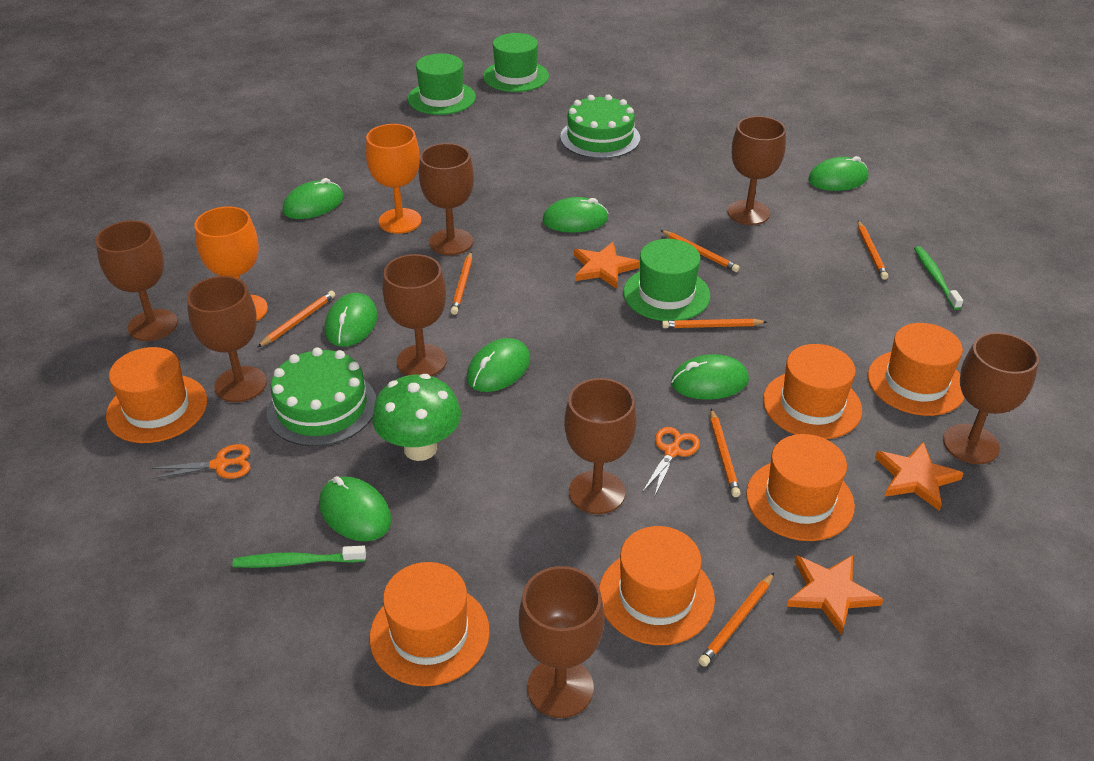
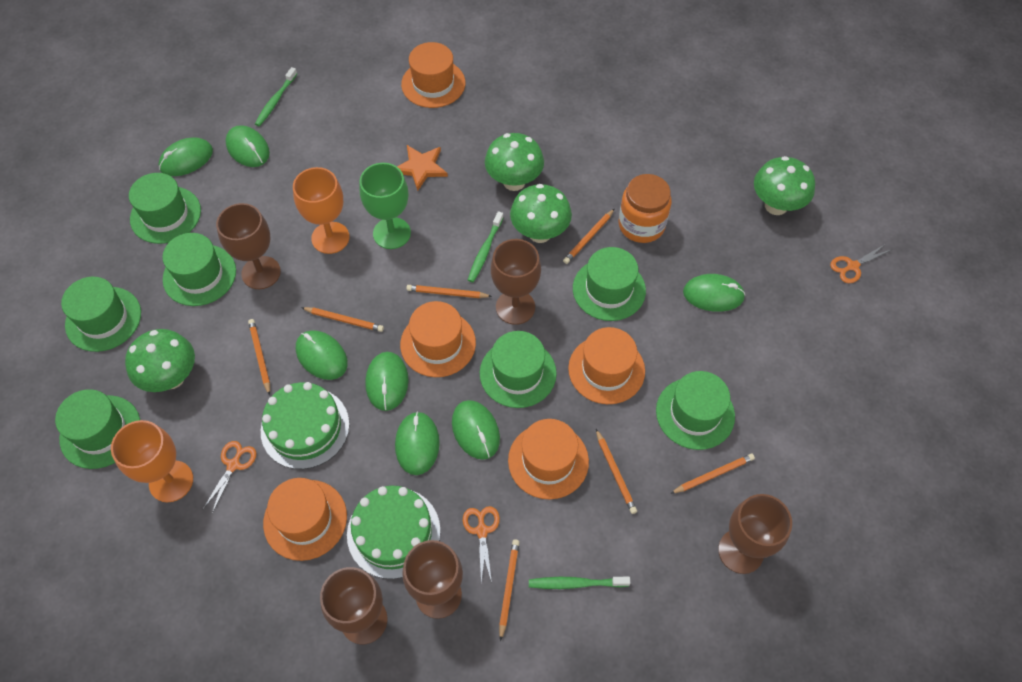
brown goblet: [95,220,178,341] [187,276,267,402] [382,254,447,376] [419,143,474,255] [519,566,605,718] [564,378,637,514] [728,116,786,225] [943,332,1039,464] = 8 -> [216,203,281,289] [320,567,388,645] [402,540,463,619] [491,239,541,325] [718,494,792,574] = 5
green goblet: none = 0 -> [359,163,411,249] = 1
green hat: [408,53,476,115] [483,33,549,92] [623,239,710,321] = 3 -> [55,389,140,469] [61,277,141,352] [129,173,201,244] [162,233,236,306] [480,331,557,408] [573,247,646,321] [656,371,735,450] = 7
green mushroom: [372,374,461,461] = 1 -> [125,329,195,392] [485,133,544,191] [510,184,572,243] [754,156,815,215] = 4
green toothbrush: [232,546,366,568] [914,246,963,310] = 2 -> [255,67,297,126] [468,211,503,282] [529,577,630,589] = 3
orange hat: [106,347,207,443] [369,562,490,686] [599,526,715,645] [746,434,855,541] [763,344,862,439] [868,323,965,416] = 6 -> [263,478,347,561] [400,301,476,377] [401,42,465,108] [508,419,589,499] [568,327,645,404] = 5
orange jar: none = 0 -> [619,174,672,243] = 1
orange scissors: [151,444,251,479] [643,427,700,498] = 2 -> [203,441,256,513] [463,506,500,583] [830,245,891,283] = 3
orange star: [574,242,640,289] [787,555,884,635] [875,442,964,511] = 3 -> [397,145,448,191] = 1

